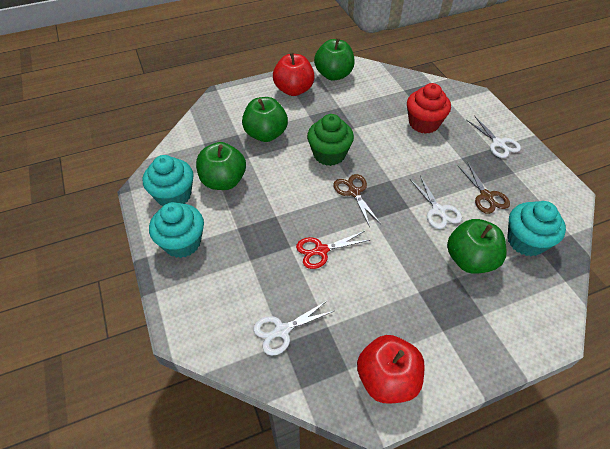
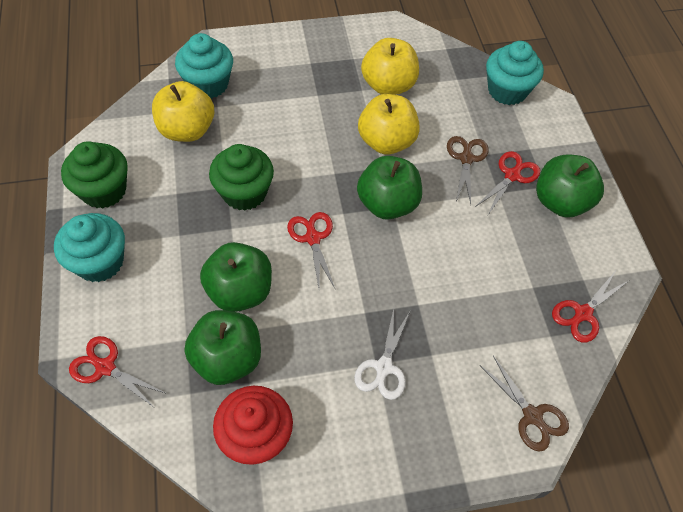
green cupcake: [307,114,354,166] = 1 -> [61,141,128,209] [209,144,274,211] = 2
red apple: [273,53,315,96] [357,335,425,404] = 2 -> none = 0
red scissors: [296,231,370,269] = 1 -> [69,336,167,408] [287,212,335,288] [475,151,540,215] [552,272,628,342] = 4
white scissors: [253,300,334,355] [410,176,462,229] [467,117,521,158] = 3 -> [354,309,410,400] = 1
yellow apple: none = 0 -> [152,81,214,142] [358,94,420,154] [361,38,419,95] = 3

